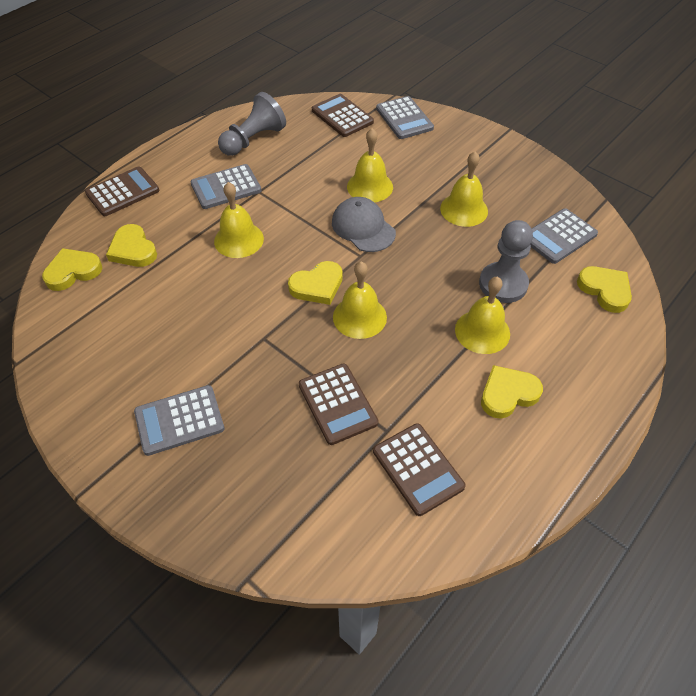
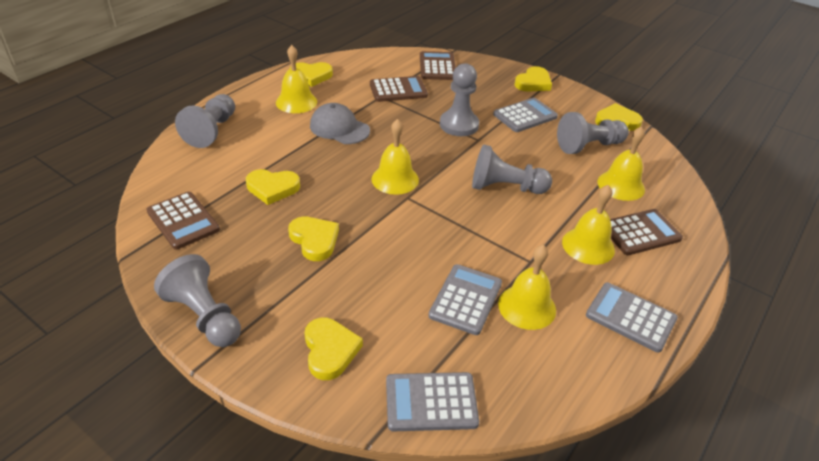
grey pawn: [218,92,286,156] [479,220,533,303] = 2 -> [154,254,241,347] [175,94,235,148] [440,63,479,136] [472,145,552,194] [557,112,629,154] = 5
yellow heart: [42,248,102,291] [106,224,157,267] [288,261,343,305] [481,365,543,419] [577,266,632,313] = 5 -> [246,169,300,205] [288,216,339,261] [289,62,333,87] [305,317,363,380] [515,66,552,92] [595,103,643,131] = 6

